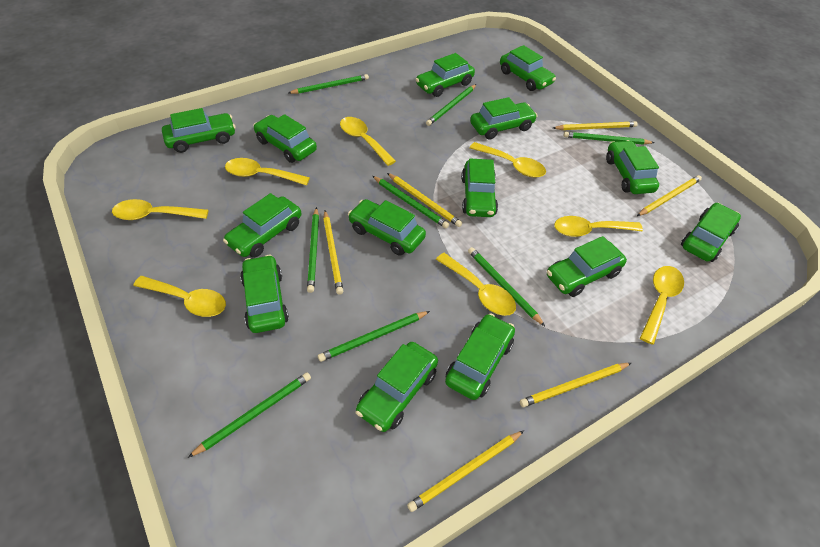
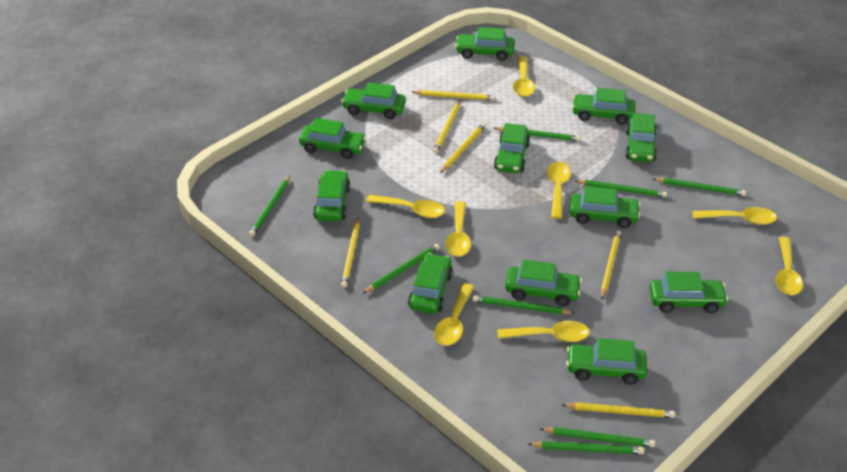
green car: [162,108,235,153] [223,193,301,258] [240,255,289,333] [253,114,317,163] [348,199,426,255] [355,342,438,432] [415,53,475,97] [445,313,515,400] [461,158,498,217] [470,97,537,139] [500,45,556,91] [547,236,627,297] [606,140,659,194] [681,203,741,262] = 14 -> [299,118,366,159] [313,170,350,221] [341,82,406,119] [408,253,453,314] [455,27,515,61] [494,123,530,173] [505,260,582,306] [566,338,647,385] [570,186,641,228] [572,88,636,124] [625,113,657,162] [649,272,728,313] = 12

